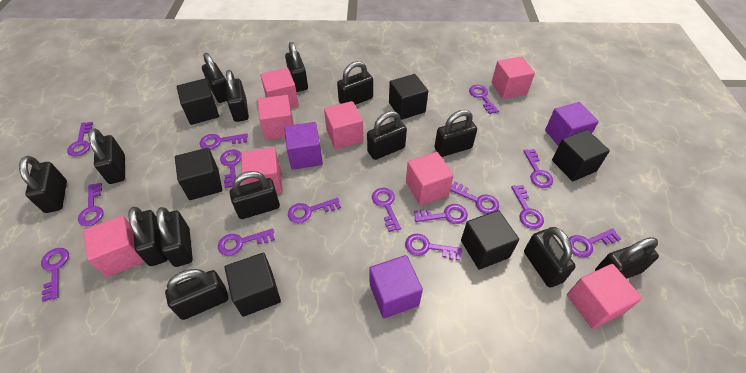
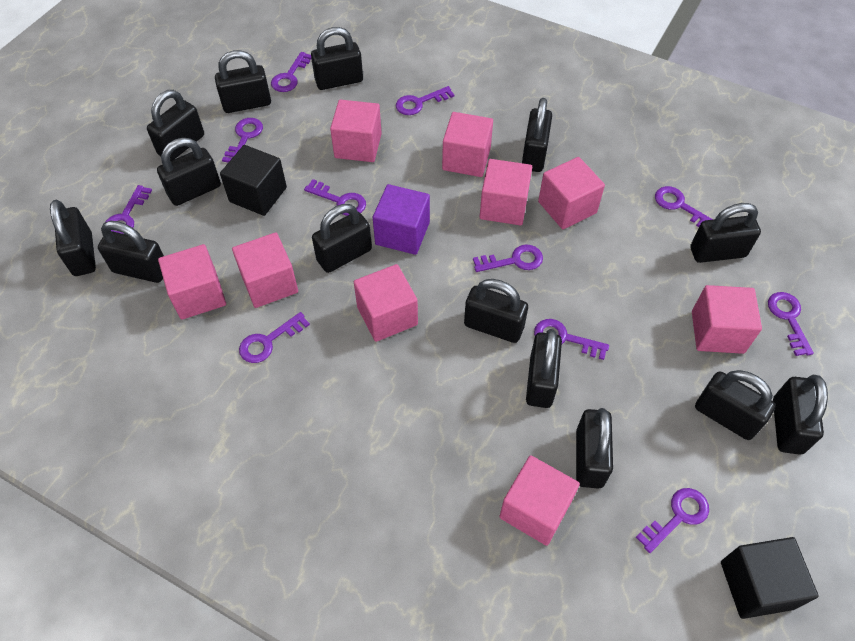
black cube: [175,148,222,200] [176,78,219,125] [225,253,281,317] [389,74,428,120] [461,210,519,270] [552,130,610,181] = 6 -> [220,145,287,216] [721,537,819,619] = 2
pink cube: [83,215,145,277] [241,147,283,193] [258,95,294,140] [260,68,299,108] [324,101,363,149] [406,152,454,205] [492,56,535,99] [567,264,642,329] = 8 -> [158,244,226,320] [232,232,298,308] [330,100,382,162] [354,264,418,342] [442,112,493,177] [480,159,532,225] [499,455,580,546] [538,157,605,229] [692,285,762,354] = 9
purple cube: [284,122,323,170] [369,255,423,318] [545,102,599,146] = 3 -> [373,184,430,255] = 1
purple key: [41,248,69,302] [67,122,93,157] [78,183,103,226] [200,133,248,149] [218,229,275,256] [220,149,241,188] [288,198,341,223] [372,188,401,232] [405,234,462,261] [414,204,468,224] [450,181,499,214] [469,85,499,114] [511,185,544,229] [523,149,553,188] [569,229,621,257] = 15 -> [106,185,152,234] [222,118,263,162] [239,312,310,363] [271,52,311,92] [304,179,366,216] [396,86,455,115] [473,245,543,272] [534,319,609,360] [636,488,709,553] [655,186,713,227] [768,292,814,356] = 11

